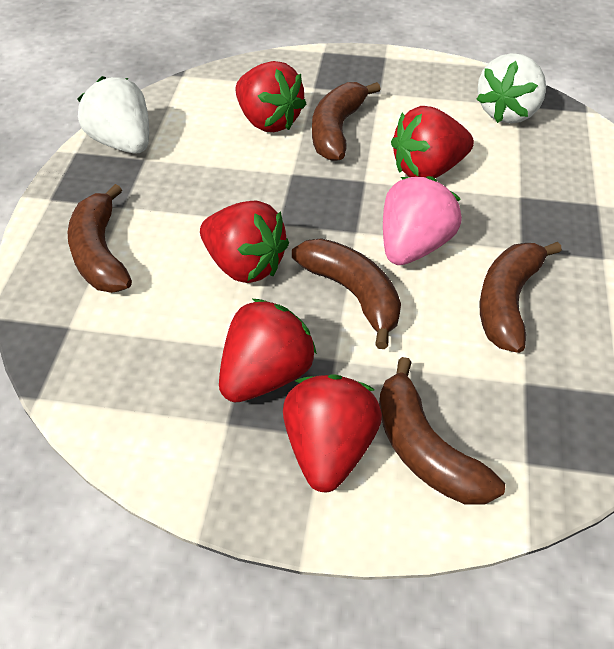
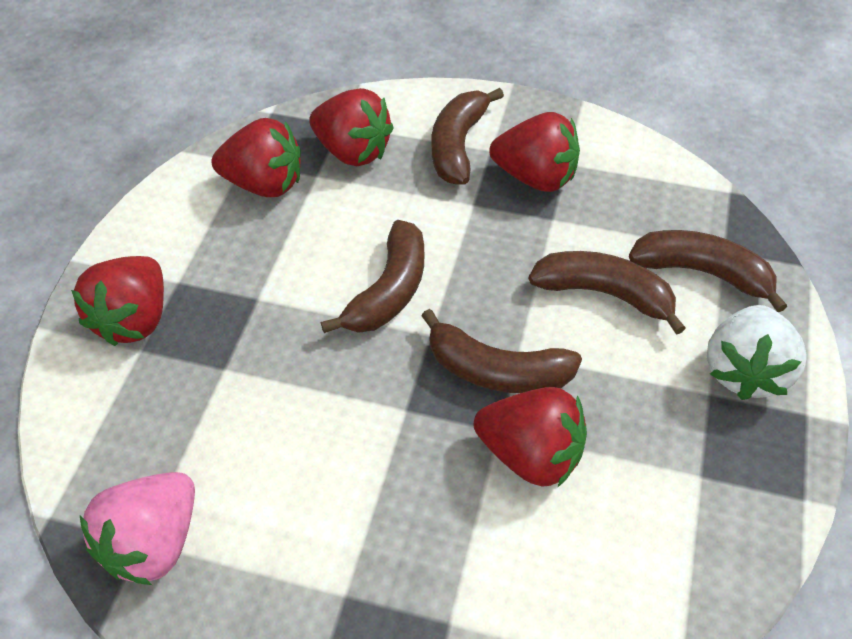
white strawberry: [77,76,149,154] [476,53,546,124] = 2 -> [707,305,807,400] = 1

